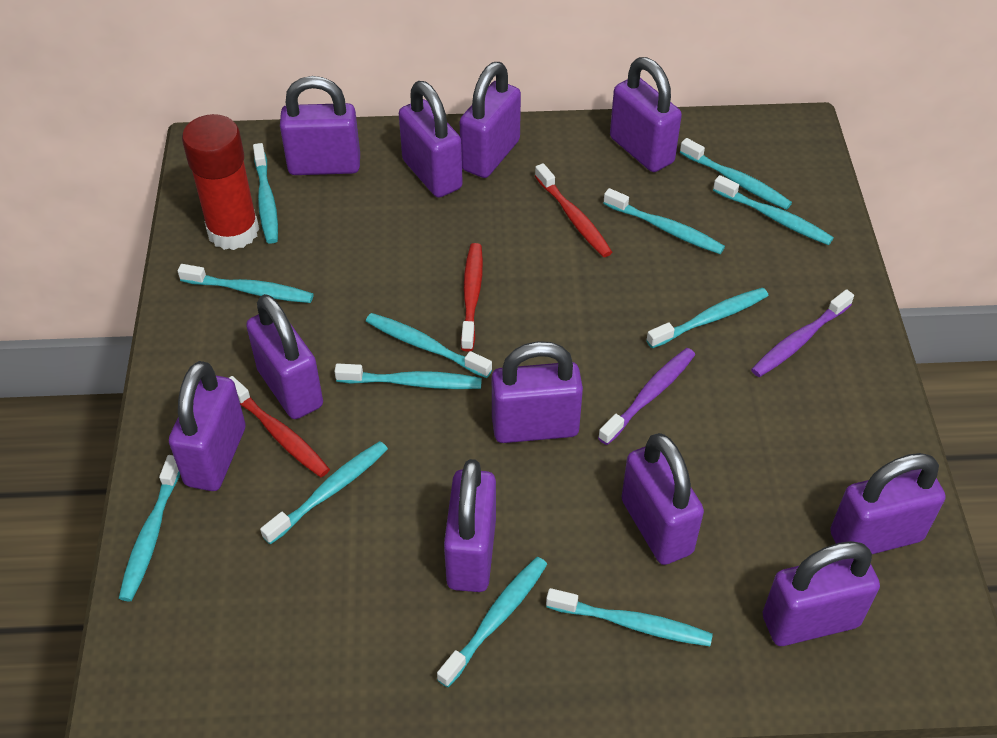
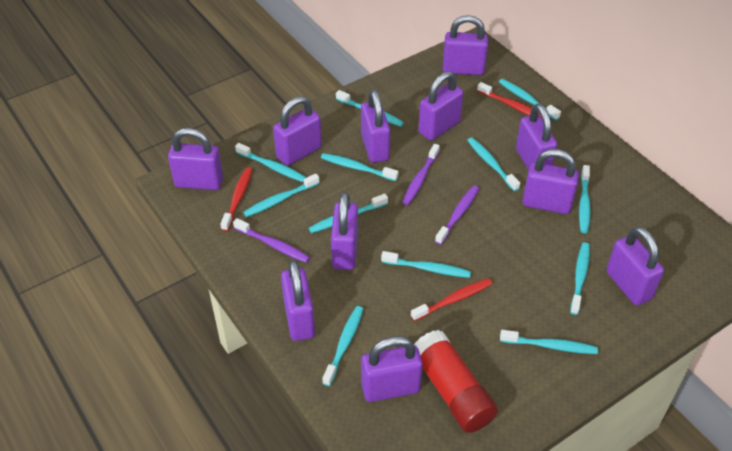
purple toothbrush: [598,348,695,445] [751,289,854,377] = 2 -> [233,218,310,263] [402,144,440,205] [435,186,479,245] = 3

